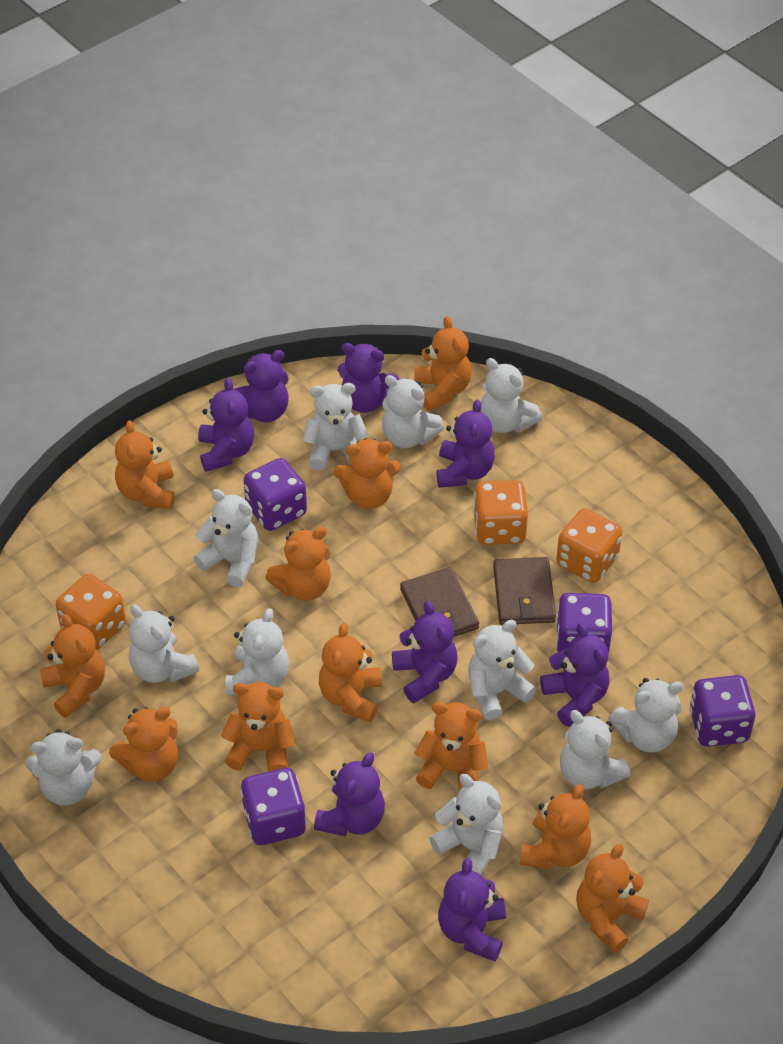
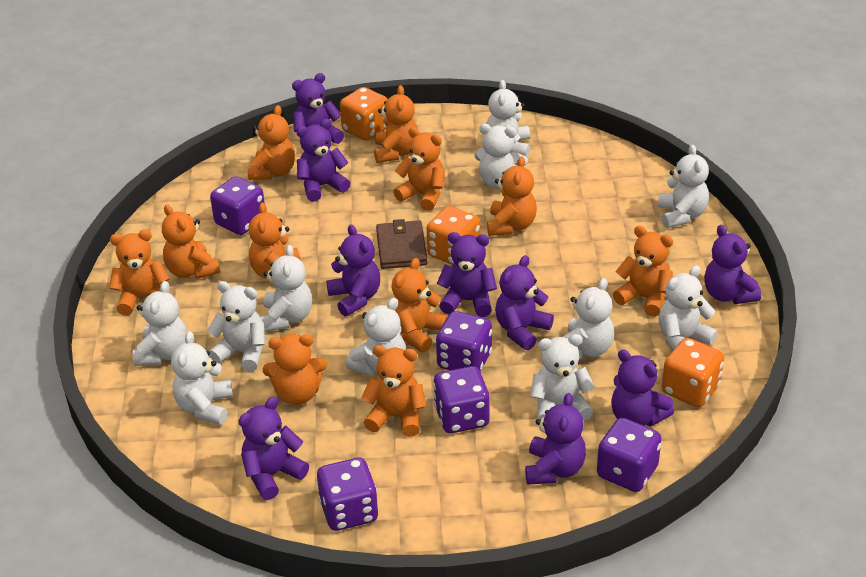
brown wallet: [400,567,479,637] [493,557,556,625] = 2 -> [376,219,428,269] = 1
purple dice: [240,768,306,845] [243,458,307,531] [556,593,612,654] [689,675,756,747] = 4 -> [210,176,265,235] [317,457,378,531] [433,366,490,433] [436,311,492,371] [597,418,662,492] = 5
purple teddy bear: [198,378,254,472] [233,350,289,422] [314,752,385,836] [338,343,400,413] [392,601,458,703] [437,400,495,488] [438,858,506,962] [540,623,610,727] = 8 -> [239,397,309,500] [292,73,344,144] [296,119,350,202] [326,225,380,316] [437,232,497,317] [495,255,554,350] [525,393,586,485] [611,350,674,426] [704,225,761,304] = 9

